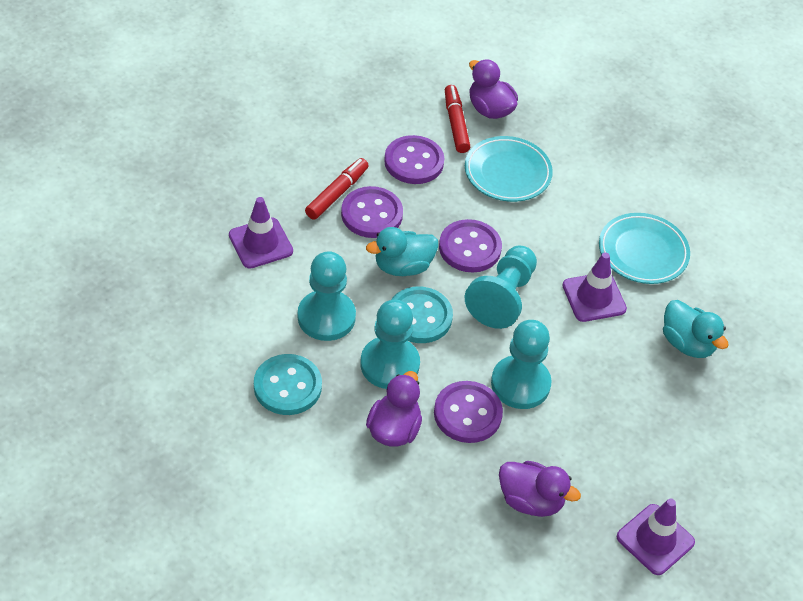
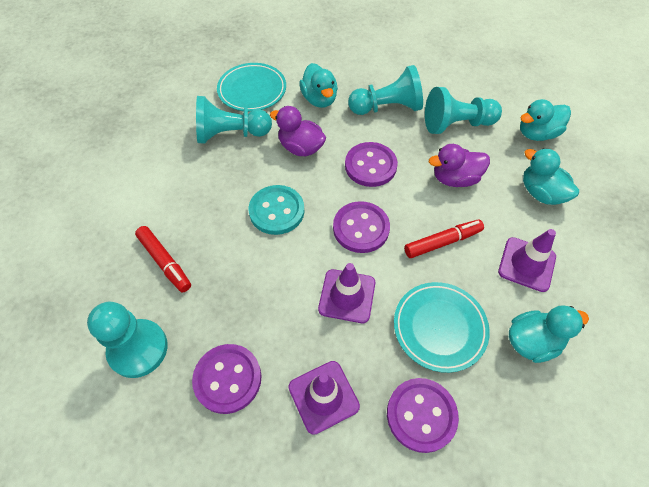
purple duck: [366,371,422,447] [469,60,518,119] [499,461,581,517] = 3 -> [270,106,326,156] [429,144,490,187] = 2
turquoise button: [254,354,322,415] [391,286,453,343] = 2 -> [249,185,304,235] = 1
turquoise duck: [366,227,438,276] [663,300,729,358] = 2 -> [299,63,338,108] [509,305,589,363] [520,99,571,141] [523,148,579,205] = 4

